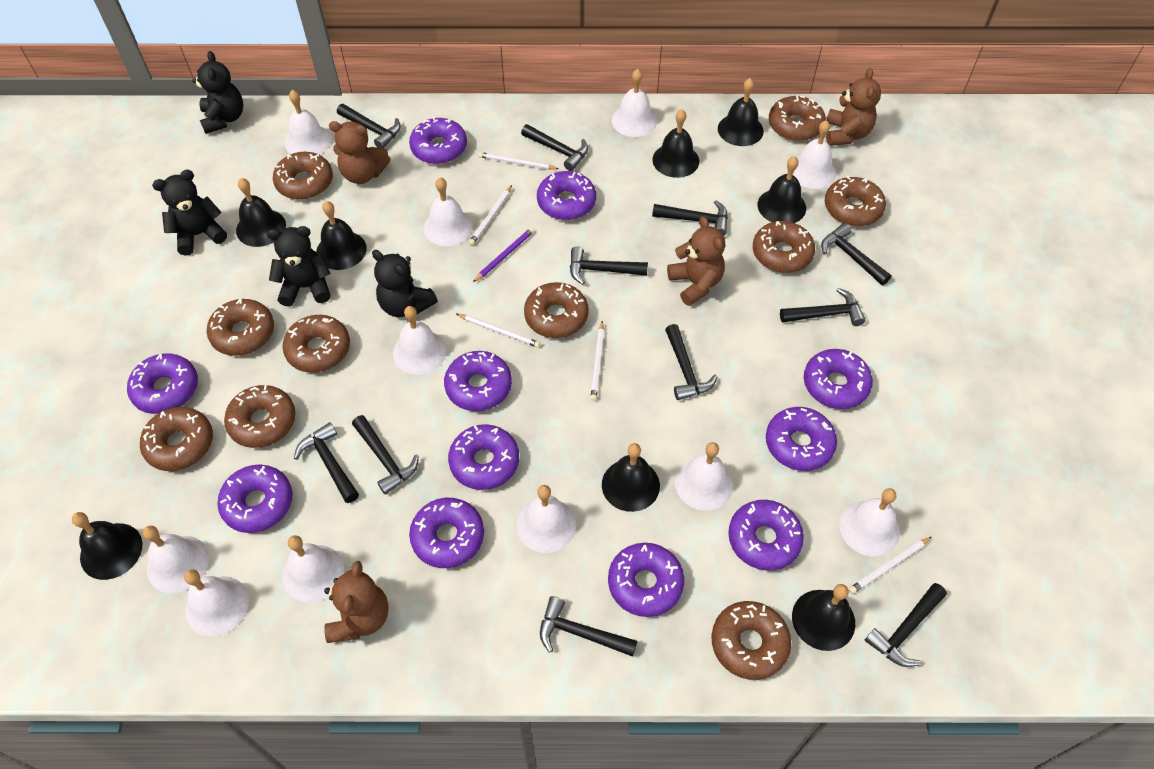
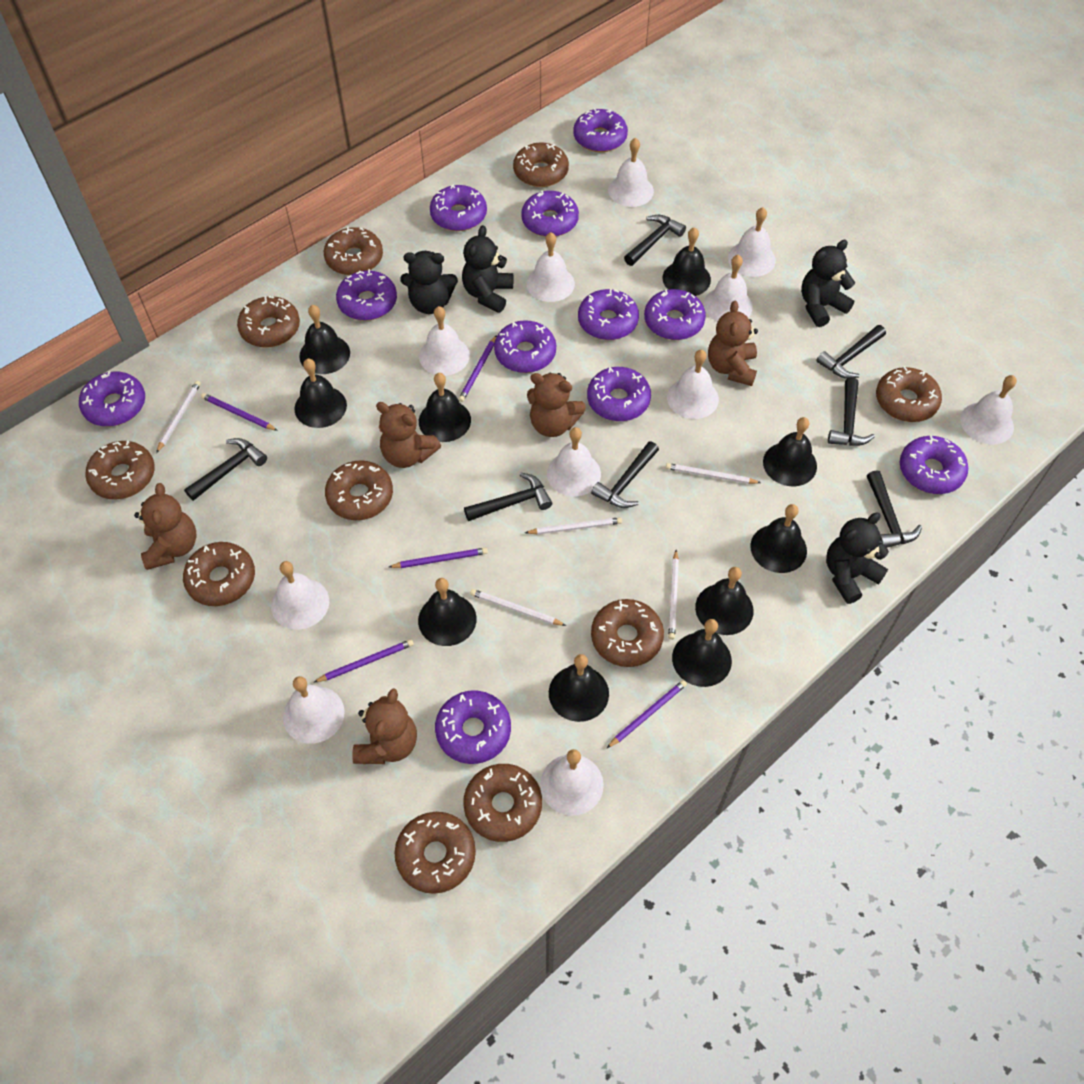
black bell: [72,512,142,580] [236,178,286,247] [316,201,367,270] [602,443,660,512] [652,109,699,178] [718,78,764,146] [758,156,806,223] [792,584,855,651] = 8 -> [294,359,347,428] [299,305,350,374] [418,578,476,646] [419,373,471,442] [549,654,609,722] [662,227,711,296] [672,619,732,687] [695,567,754,635] [750,504,807,573] [763,417,817,486] = 10
black hammer: [294,422,359,503] [337,104,401,148] [352,415,419,494] [521,124,588,171] [540,596,637,657] [570,246,648,285] [652,200,728,236] [665,324,718,400] [780,288,865,326] [821,223,891,285] [865,583,947,667] = 11 -> [184,438,267,501] [464,473,552,521] [591,441,659,508] [624,215,686,266] [816,325,886,379] [828,377,875,446] [867,470,922,548] = 7
brown teddy bear: [324,561,389,643] [329,121,390,184] [667,216,725,306] [826,68,881,146] = 4 -> [134,483,197,570] [352,688,417,764] [376,402,441,468] [527,373,586,437] [708,301,758,386] = 5
purple pencil: [473,227,534,282] = 1 -> [201,393,278,431] [313,639,414,683] [389,548,488,568] [458,335,497,402] [607,680,687,748] = 5

